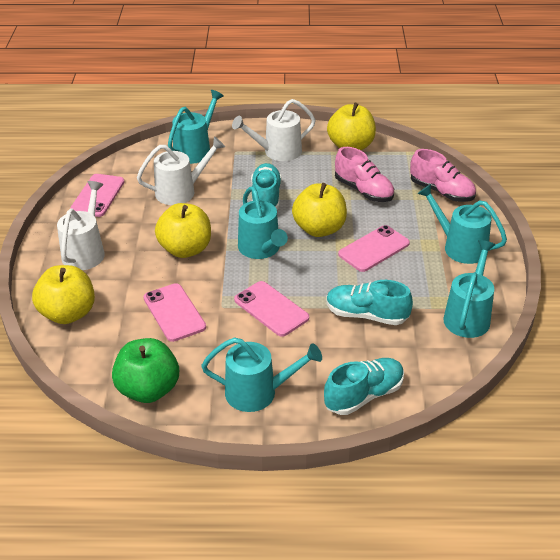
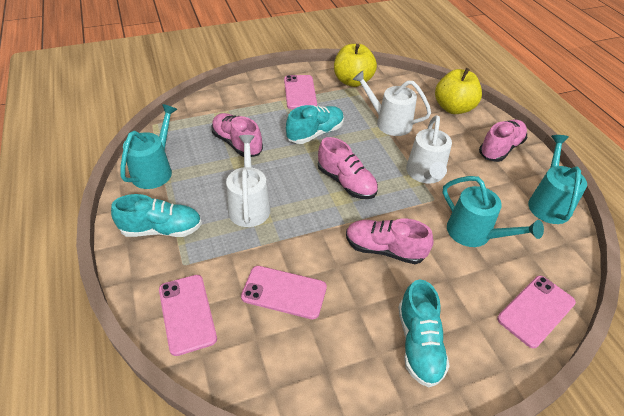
green apple: [112,338,179,403] = 1 -> none = 0
pink shoe: [335,147,394,202] [410,149,476,202] = 2 -> [211,113,263,157] [318,137,378,199] [346,219,434,264] [479,119,527,162] = 4
turquoise watering can: [168,90,223,164] [201,337,322,412] [238,186,288,259] [418,184,507,264] [443,240,495,338] = 5 -> [120,104,177,189] [443,176,544,247] [528,135,587,224] = 3
yellow apple: [32,265,95,324] [155,203,211,258] [292,183,347,237] [327,102,376,150] = 4 -> [334,44,377,87] [435,68,482,114] = 2

